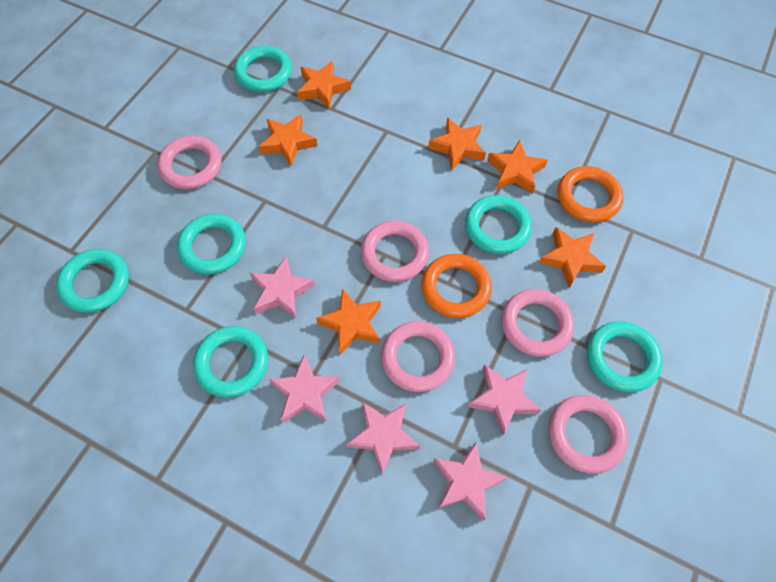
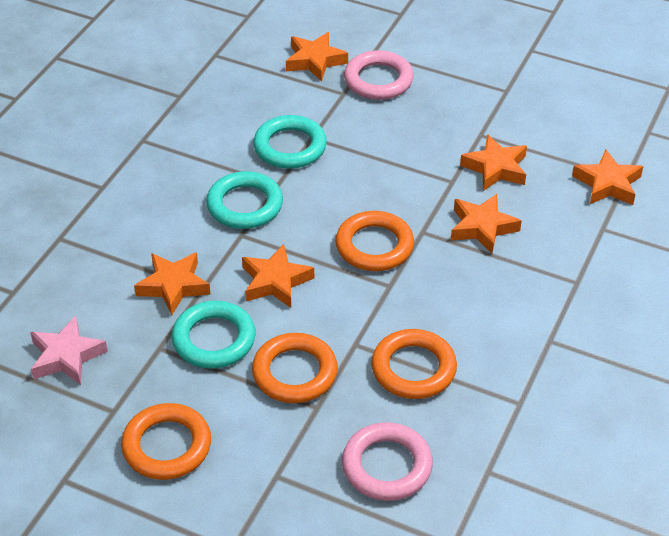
orange ring: [422,254,492,318] [557,166,624,223] = 2 -> [121,403,211,480] [252,333,338,403] [335,211,414,271] [371,329,457,399] = 4
pink ring: [157,136,222,190] [361,221,429,282] [381,321,455,392] [501,289,574,357] [548,395,628,474] = 5 -> [342,422,433,501] [344,50,414,100] = 2
pink star: [250,257,315,319] [268,354,340,423] [346,402,420,475] [433,442,508,521] [468,364,541,436] = 5 -> [30,316,108,385] = 1
turquoise ring: [56,249,129,313] [177,214,246,274] [193,326,268,397] [234,46,292,92] [465,195,532,254] [587,321,663,392] = 6 -> [172,301,256,368] [206,171,283,229] [253,115,327,169] = 3

